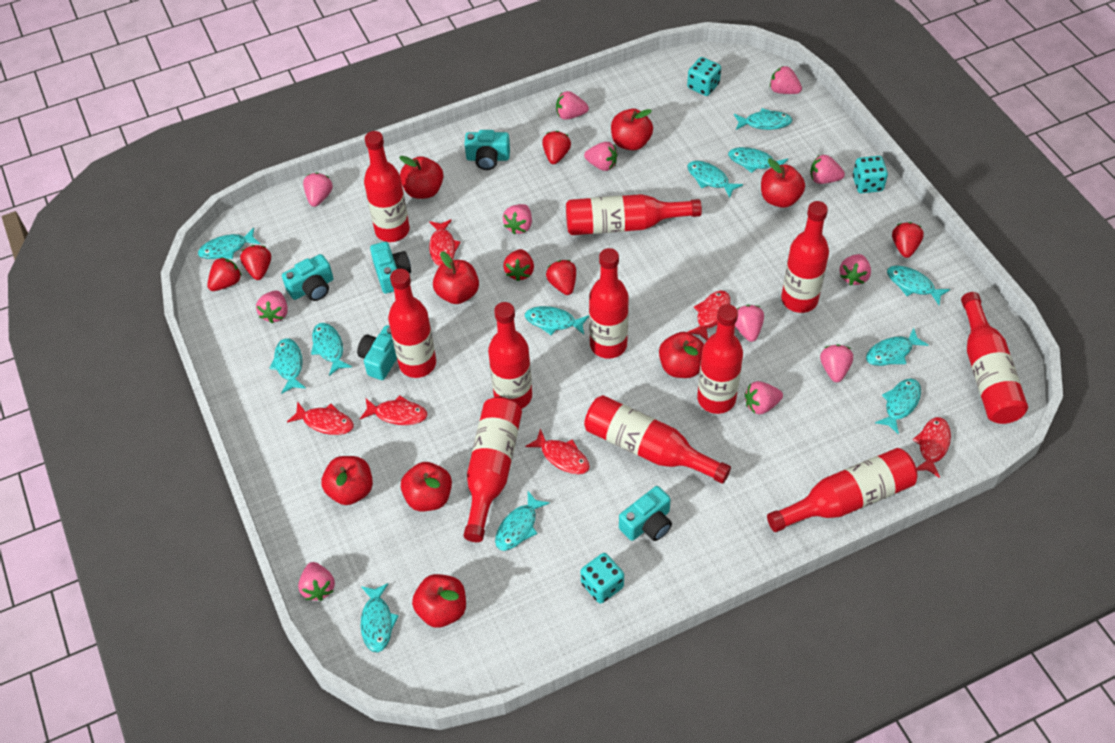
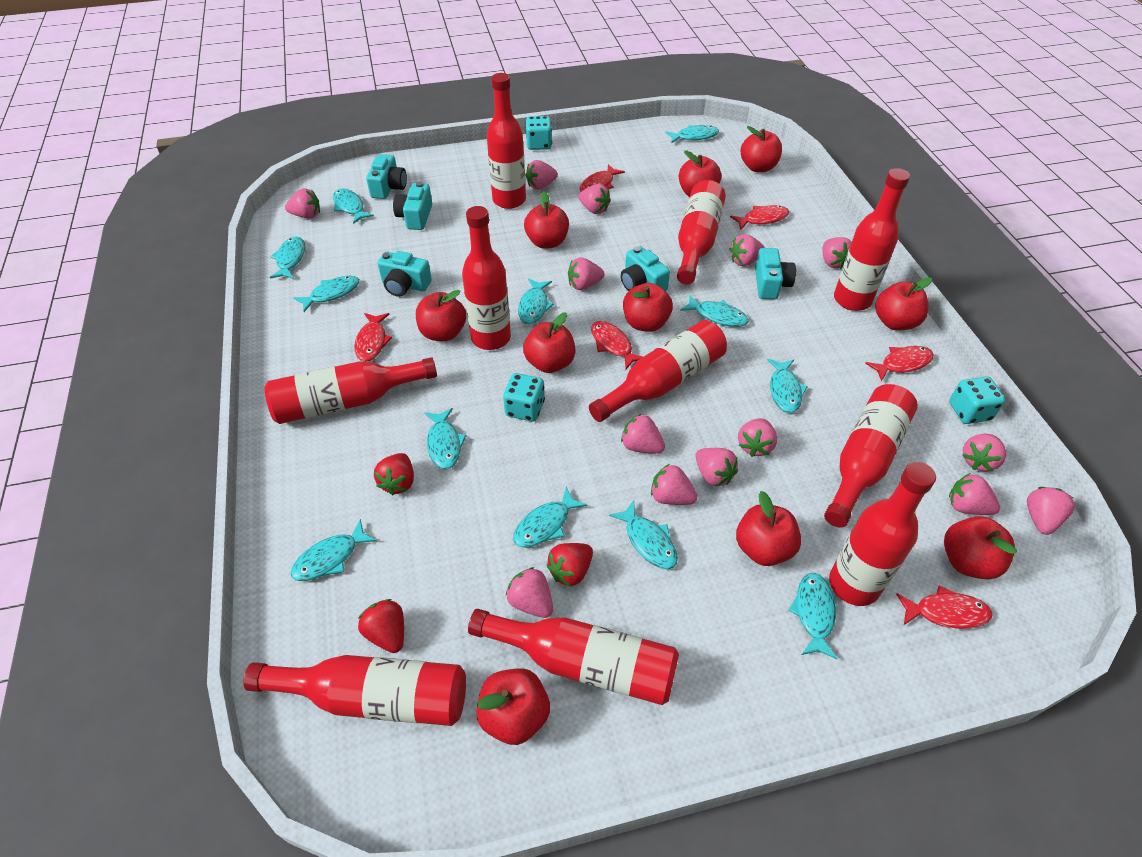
pink strawberry: [256,290,288,324] [298,562,335,601] [303,172,333,207] [503,204,532,235] [556,91,589,120] [584,142,618,171] [735,305,764,342] [745,381,783,415] [770,66,802,94] [810,155,845,184] [820,345,853,382] [839,254,871,286] = 12 -> [285,188,320,219] [506,567,553,618] [525,160,558,190] [568,257,605,290] [578,184,611,214] [621,414,665,454] [651,464,698,505] [695,448,738,486] [729,234,765,266] [738,418,777,457] [823,237,852,269] [949,473,1000,515] [962,434,1006,472] [1027,487,1075,535] = 14
red apple: [321,456,373,505] [399,156,444,199] [401,462,452,511] [412,574,466,628] [433,251,479,304] [611,109,653,150] [659,332,704,378] [761,158,805,208] = 8 -> [416,290,466,341] [476,668,550,745] [523,312,576,373] [524,191,569,249] [623,283,673,332] [679,150,721,197] [736,491,801,566] [741,126,782,172] [875,277,932,330] [944,516,1017,580] = 10
red bottle: [364,131,410,242] [388,269,436,378] [464,397,522,542] [488,302,532,409] [566,194,702,235] [584,395,731,484] [589,248,629,359] [697,304,743,414] [767,448,918,532] [781,201,829,313] [961,292,1028,424] = 11 -> [243,655,466,726] [264,357,437,424] [462,206,511,350] [468,609,679,705] [487,73,526,209] [589,320,727,422] [677,180,726,285] [824,384,918,528] [829,462,936,606] [834,168,910,311] = 10
red strawberry: [207,257,242,291] [240,245,271,280] [503,249,534,281] [542,131,571,164] [546,260,576,295] [892,222,924,258] = 6 -> [358,599,404,653] [374,453,414,495] [546,543,593,587] = 3

